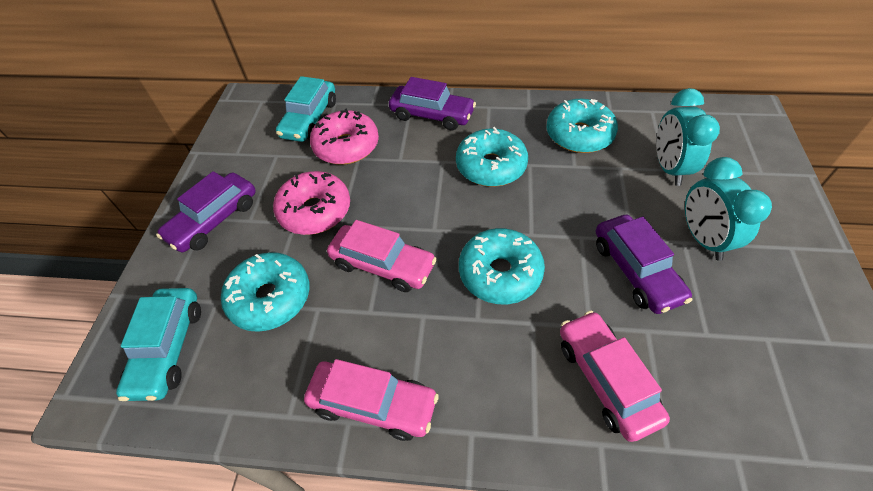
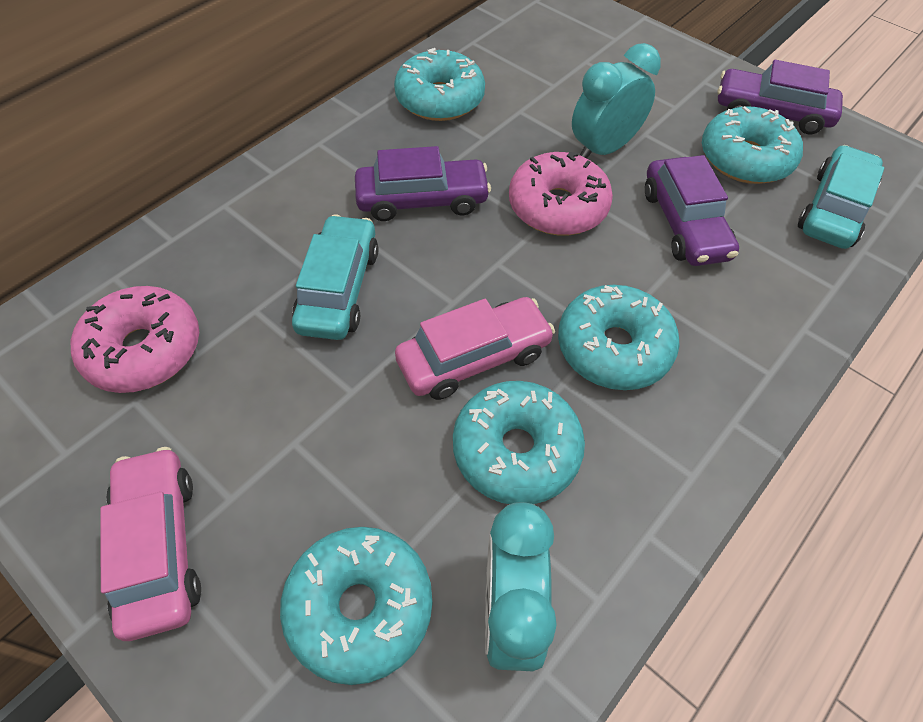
pink car: [304,359,439,441] [327,220,437,292] [560,311,670,442] = 3 -> [100,447,201,641] [395,297,555,400] = 2
turquoise donut: [221,252,309,332] [456,127,528,187] [459,228,545,304] [546,99,618,153] = 4 -> [280,527,432,685] [394,48,485,121] [453,381,585,504] [558,285,680,390] [702,106,803,184] = 5

